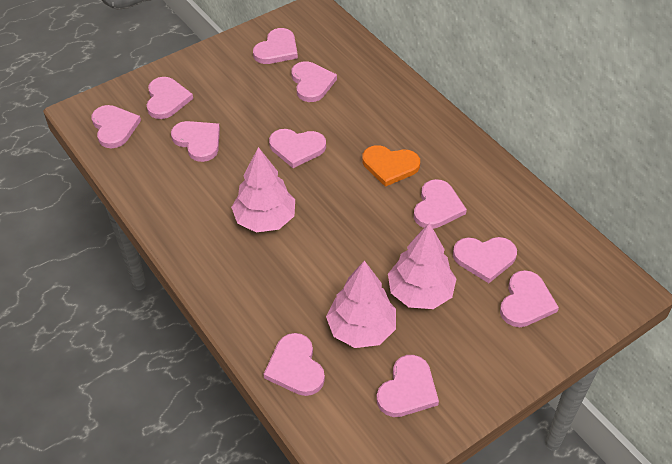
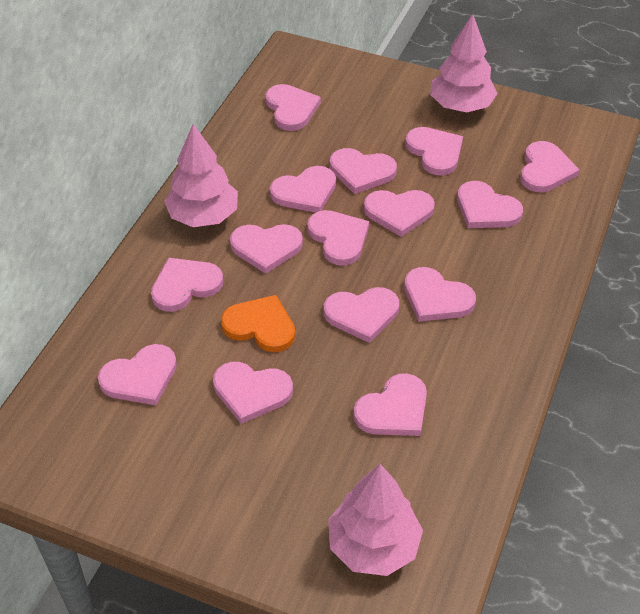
pink heart: [92,105,141,148] [147,77,193,119] [171,121,220,162] [253,28,298,64] [264,333,325,396] [269,129,326,168] [291,61,337,102] [376,355,439,417] [414,179,467,229] [453,237,517,283] [500,270,559,327] = 11 -> [98,344,177,405] [151,258,223,312] [213,362,293,424] [230,224,303,274] [266,84,321,131] [270,166,336,213] [307,210,369,266] [324,287,399,343] [330,148,397,194] [353,373,427,436] [364,190,435,237] [404,267,476,322] [405,127,463,176] [457,181,523,228] [520,141,580,192] = 15

